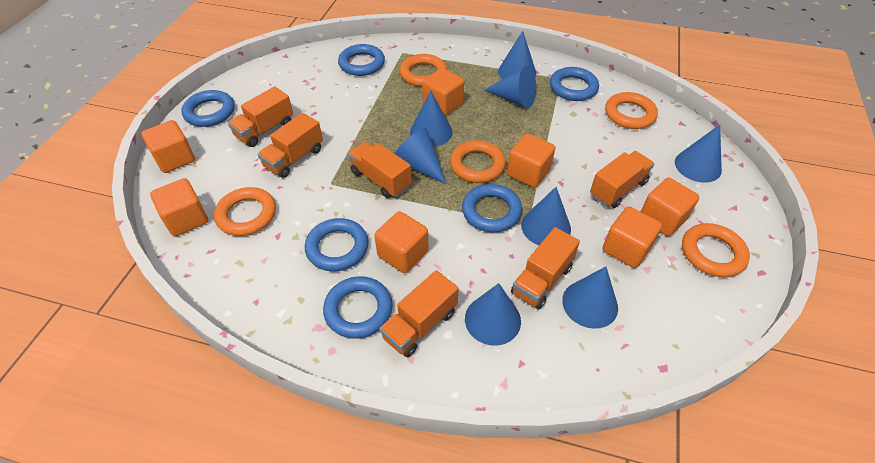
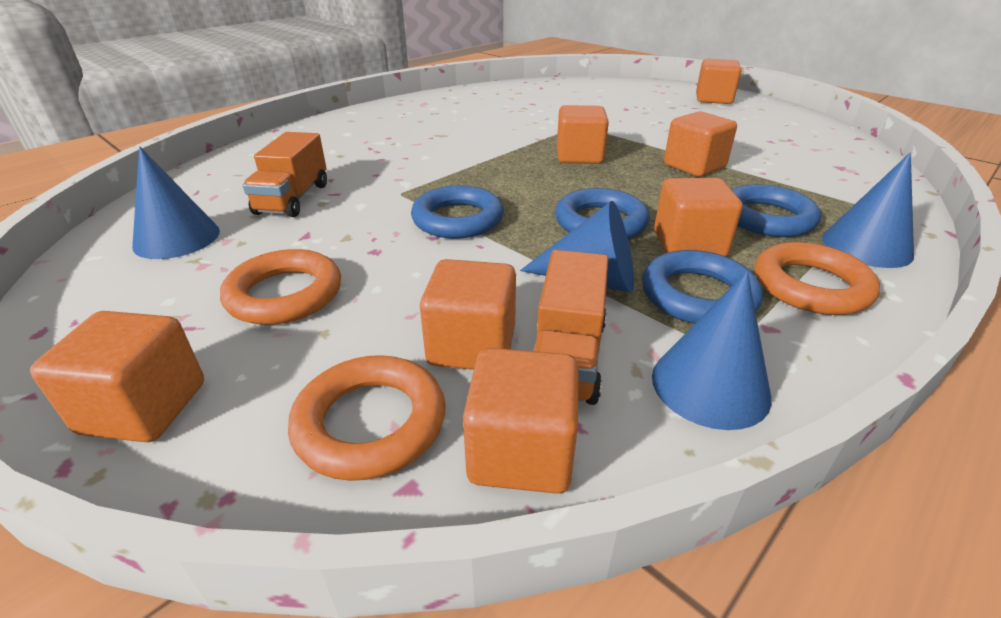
blue cone: [395,128,447,185] [410,91,453,147] [465,283,521,346] [485,65,536,108] [498,31,536,79] [521,187,571,245] [562,266,618,329] [675,125,722,183] = 8 -> [132,146,220,259] [520,201,634,293] [652,271,771,430] [822,153,914,268] = 4
blue ring: [182,90,235,127] [305,218,369,271] [323,276,393,339] [338,44,385,76] [462,184,522,232] [550,67,599,101] = 6 -> [411,185,504,238] [555,188,650,239] [642,250,763,324] [732,184,821,237] = 4
orange ring: [214,187,276,236] [400,54,447,87] [450,140,506,183] [605,92,658,129] [682,223,750,277] = 5 -> [220,249,341,325] [288,355,446,481] [755,242,880,315] = 3
orange truck: [228,86,293,147] [257,113,323,178] [348,142,412,198] [380,270,459,357] [511,227,580,309] [590,151,654,208] = 6 -> [242,132,327,217] [533,250,608,405] = 2

